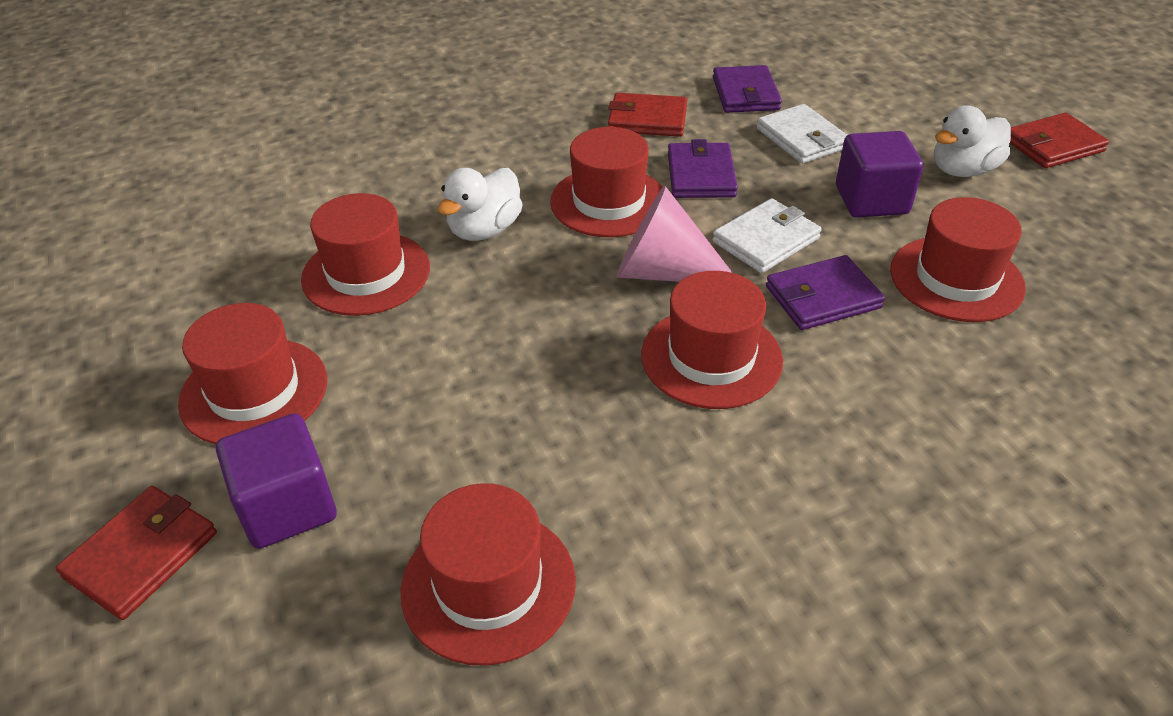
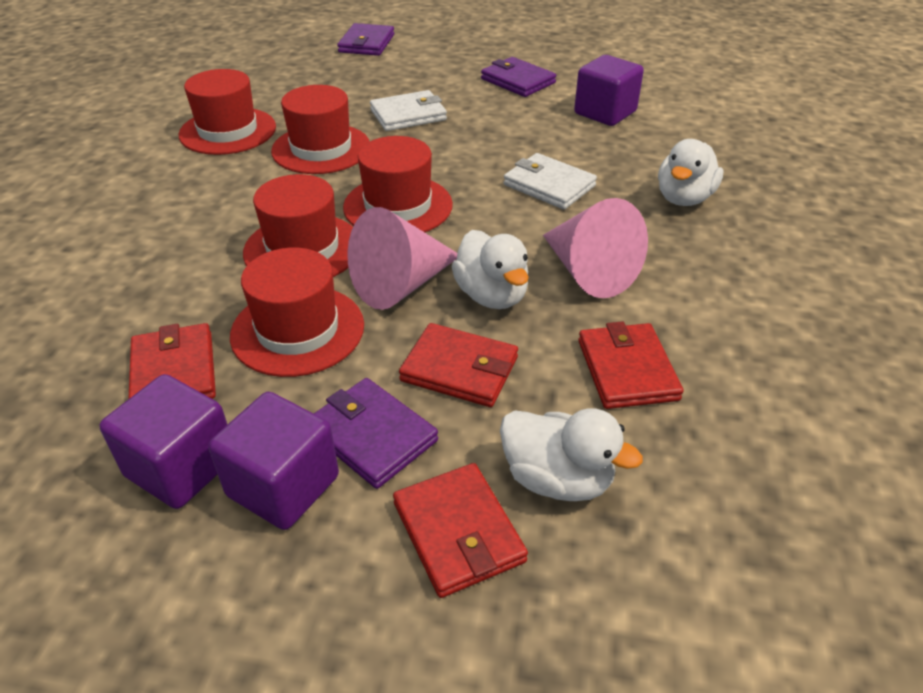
pink cone: [616,186,733,282] = 1 -> [347,207,457,310] [543,198,648,298] = 2
purple cube: [216,413,337,549] [836,131,923,218] = 2 -> [100,374,227,509] [208,392,339,530] [574,55,644,126] = 3
red hat: [178,303,327,444] [301,193,430,316] [401,483,576,666] [550,127,663,237] [641,271,783,409] [890,197,1026,322] = 6 -> [179,69,276,155] [230,248,364,377] [243,174,353,277] [271,85,370,174] [343,136,453,232] = 5
red wallet: [56,486,217,620] [608,93,687,137] [1010,113,1109,168] = 3 -> [128,323,216,399] [393,463,528,598] [399,323,518,407] [578,321,684,409] = 4
white duck: [438,168,523,241] [934,105,1011,177] = 2 -> [451,230,529,309] [500,408,643,501] [658,139,723,206] = 3

